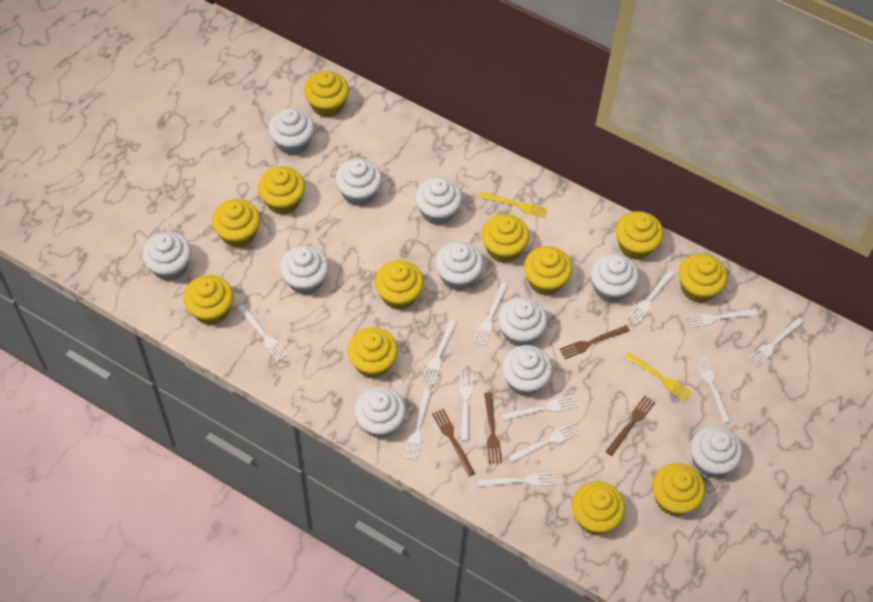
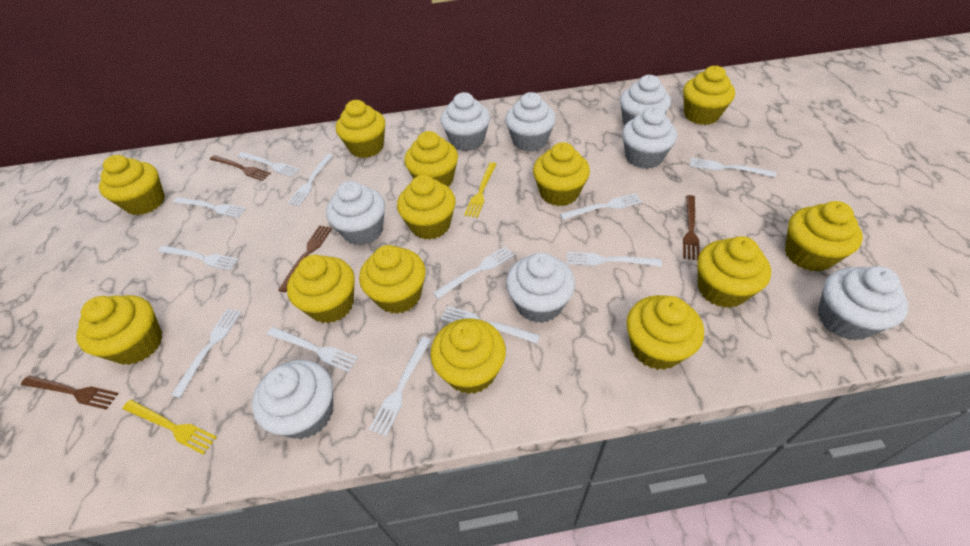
white cupcake: [142,232,191,281] [268,108,314,155] [280,245,329,295] [335,158,382,206] [354,386,406,438] [415,177,462,225] [435,241,483,290] [498,297,548,346] [502,345,553,396] [590,253,639,303] [690,425,743,478] = 11 -> [252,360,333,439] [326,181,385,245] [441,92,490,151] [505,92,556,152] [506,252,575,323] [620,75,671,126] [622,107,677,169] [818,266,909,341] = 8
yellow cupcake: [184,275,234,325] [212,199,260,248] [258,167,305,215] [304,70,349,118] [347,327,398,378] [375,260,424,310] [482,214,529,263] [524,246,572,295] [572,481,625,535] [616,211,663,260] [652,463,705,516] [679,254,727,303] = 12 -> [76,295,162,365] [99,155,165,215] [287,255,355,323] [336,100,385,158] [359,245,426,314] [397,175,456,240] [404,131,458,186] [430,318,506,394] [533,142,590,206] [626,295,704,370] [683,66,735,125] [698,236,771,308] [785,201,863,271] = 13

